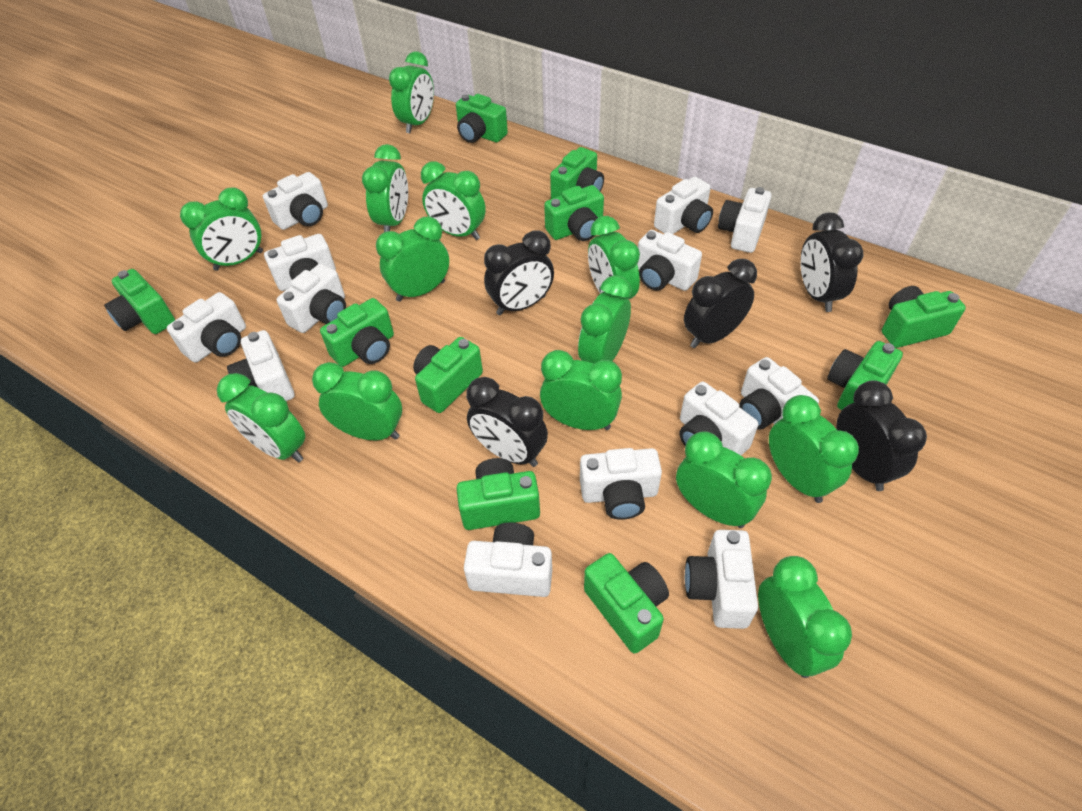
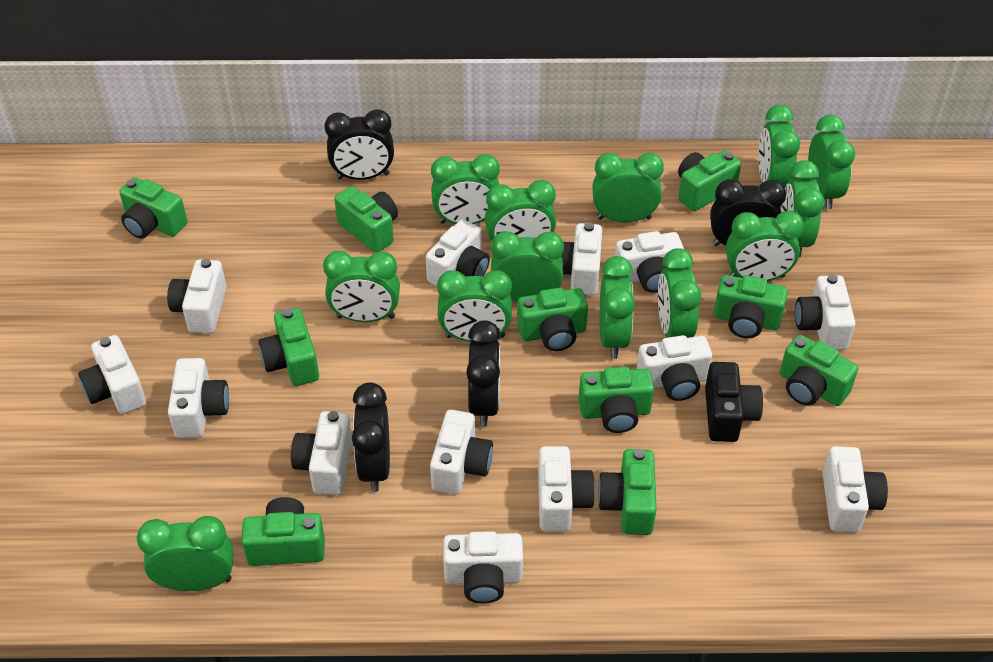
black camera: none = 0 -> [705,362,763,442] = 1
black clock: [466,377,548,467] [484,230,554,315] [684,259,757,348] [800,212,863,312] [836,380,927,491] = 5 -> [324,109,394,180] [352,382,390,492] [466,320,501,427] [710,179,786,246] = 4

